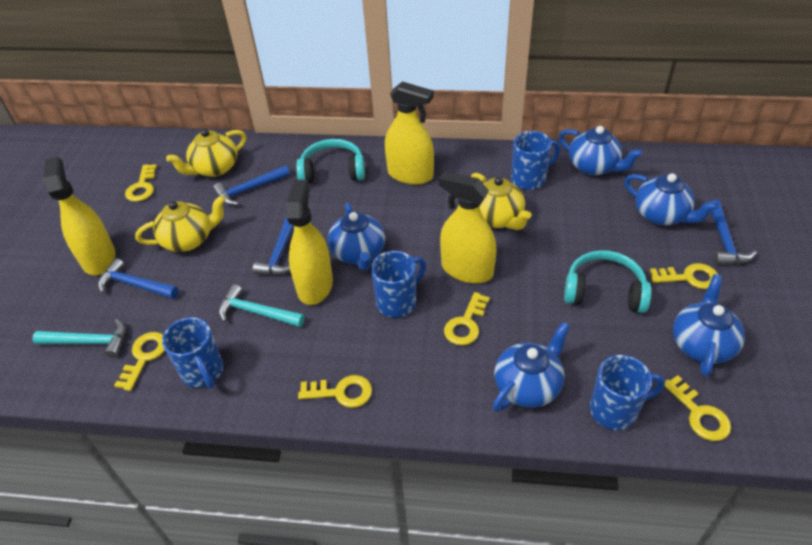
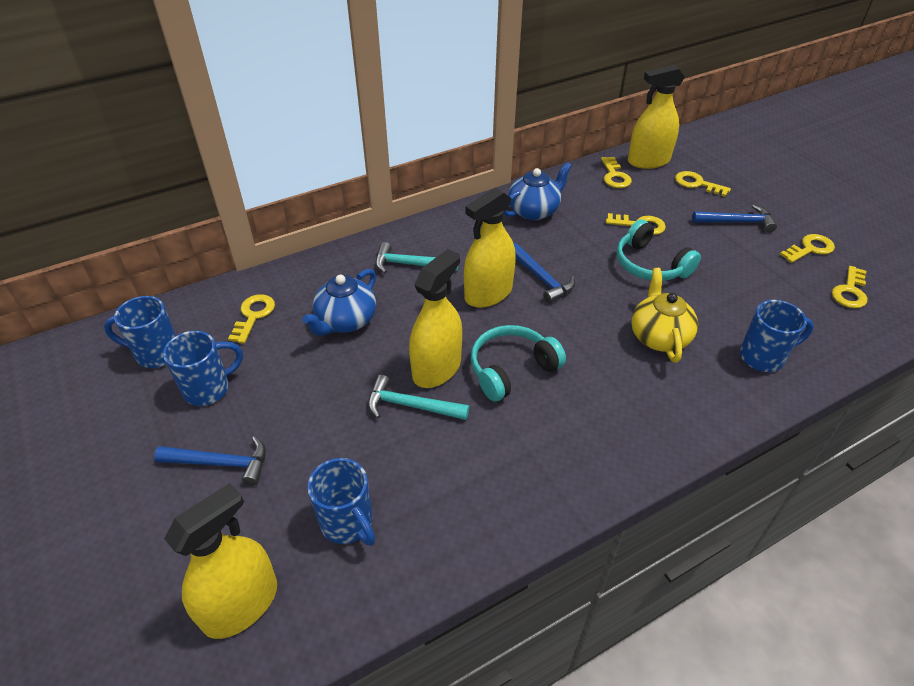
blue hammer: [98,258,179,299] [213,165,290,205] [253,216,294,275] [710,200,757,265] = 4 -> [154,436,266,486] [513,243,575,303] [692,205,777,232] = 3
blue teapot: [328,203,385,270] [492,322,570,412] [558,126,643,176] [624,173,718,225] [673,274,745,377] = 5 -> [302,269,376,336] [503,162,572,220] = 2
yellow teapot: [135,195,226,252] [166,129,246,177] [471,173,531,230] = 3 -> [631,268,698,363] = 1

